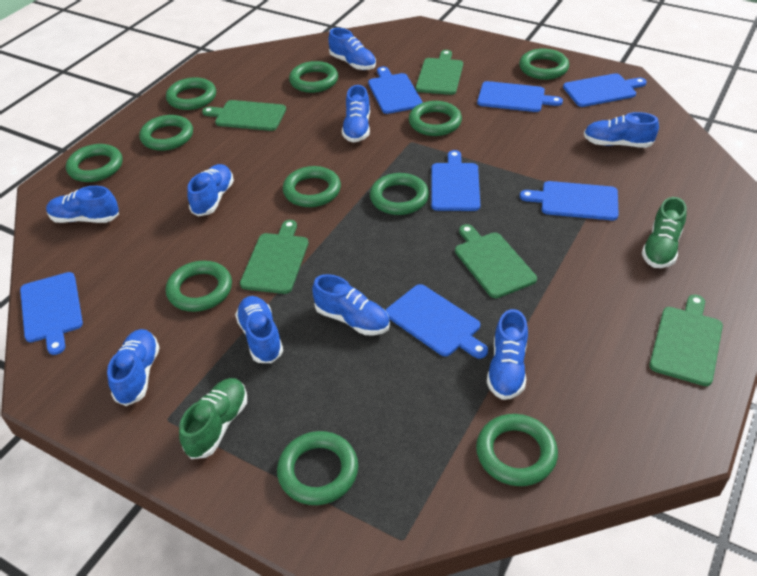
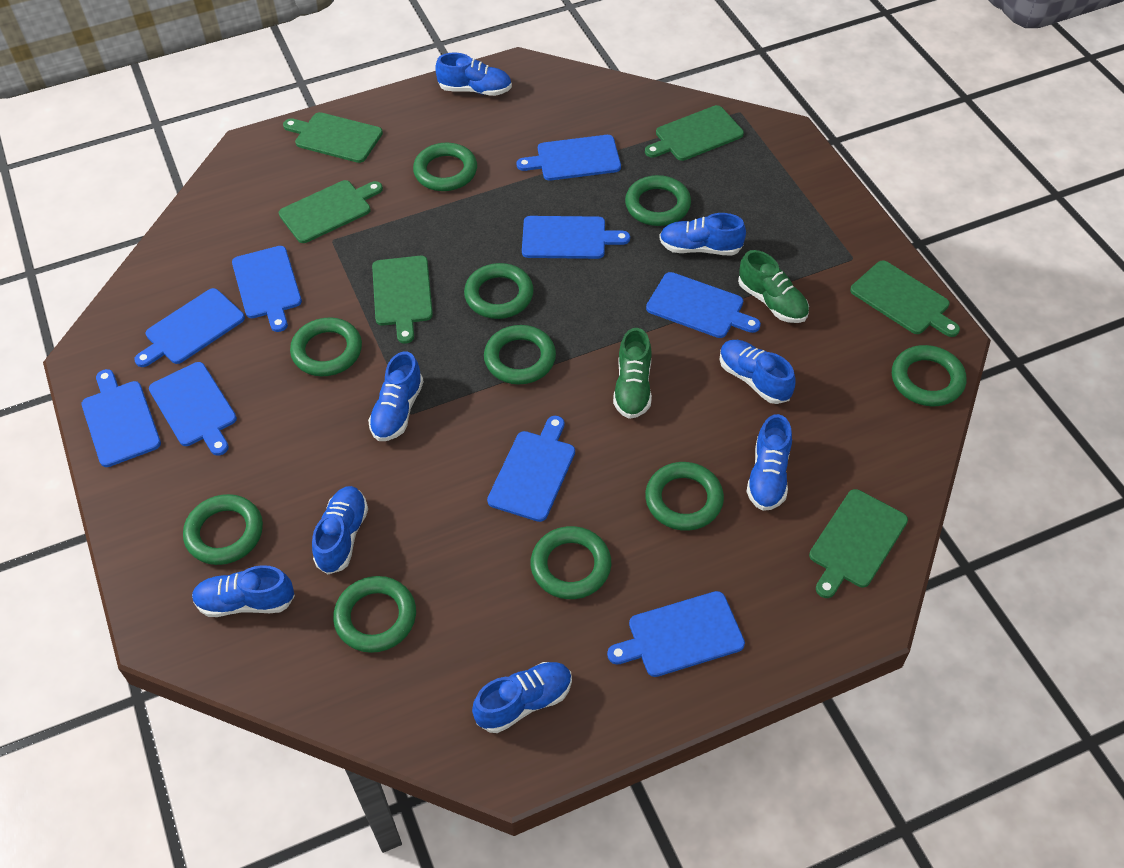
blue cutting board: [20,272,83,355] [368,67,423,114] [385,284,488,359] [431,150,480,211] [477,81,563,112] [520,181,619,220] [563,73,647,107] = 7 -> [82,369,161,467] [134,288,245,367] [149,362,237,455] [232,246,302,332] [487,416,575,522] [517,135,621,181] [522,216,630,259] [607,591,745,677] [646,272,761,338] = 9
blue shoe: [46,186,119,223] [107,329,160,406] [187,164,234,216] [235,296,283,363] [312,274,390,335] [328,28,376,70] [342,85,370,142] [487,309,528,400] [584,112,659,148] = 9 -> [192,565,295,617] [312,486,368,574] [368,351,424,441] [435,53,512,96] [472,662,572,733] [659,213,746,255] [719,340,796,404] [746,414,792,511] = 8
green cutting board: [202,100,286,131] [240,220,309,294] [416,50,463,95] [455,224,537,298] [649,295,723,386] = 5 -> [279,180,383,243] [283,112,383,163] [372,256,433,344] [645,105,744,161] [809,489,908,598] [850,260,960,337] = 6
green ring: [66,144,123,182] [139,115,193,151] [166,77,216,110] [166,261,232,312] [277,431,358,505] [283,166,341,207] [289,61,338,93] [370,173,429,215] [409,101,462,136] [476,414,558,486] [519,49,569,80] = 11 -> [183,494,263,565] [290,317,362,376] [333,576,416,653] [413,143,477,191] [464,263,534,319] [484,325,556,385] [531,526,611,599] [625,175,691,226] [645,462,724,531] [892,345,966,406] = 10

